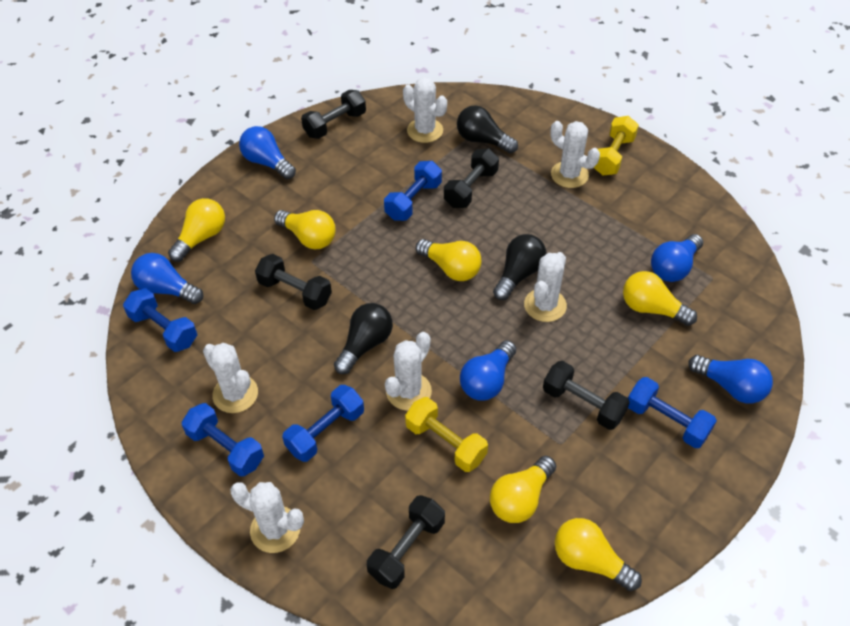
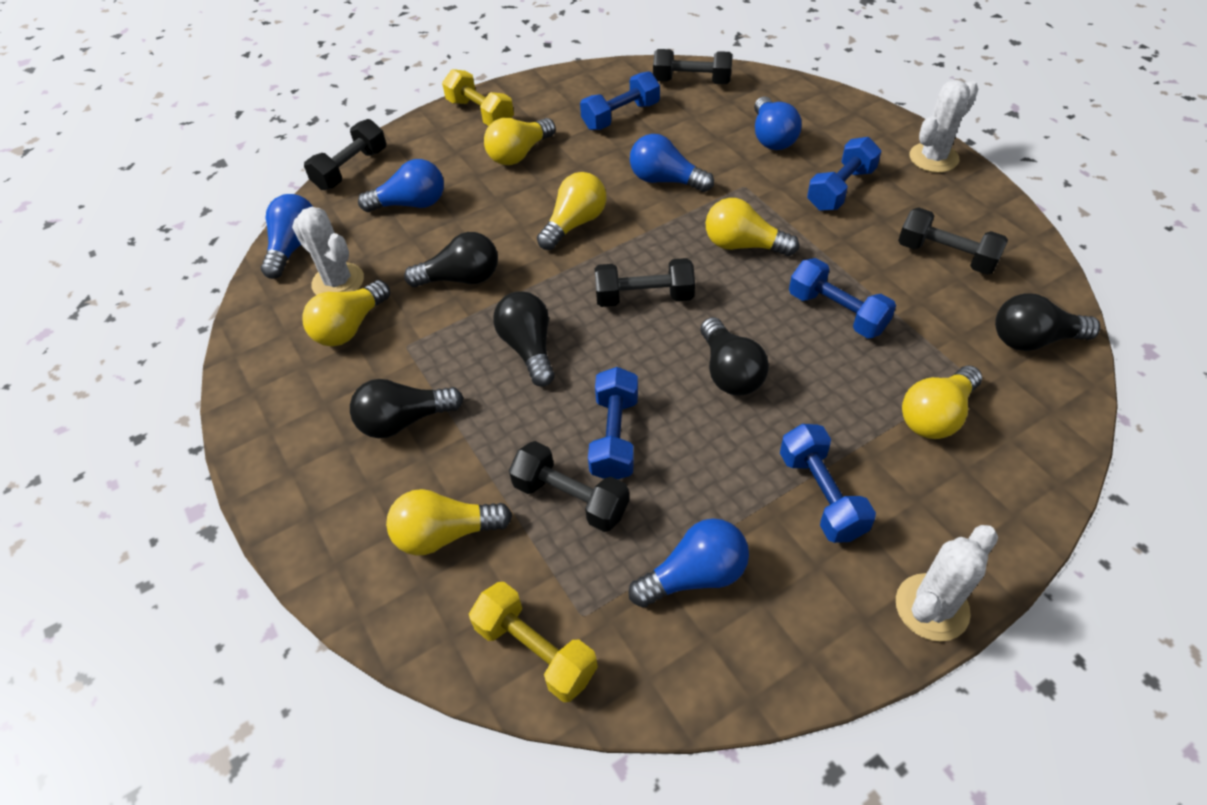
black light bulb: [334,303,393,374] [457,105,518,153] [493,234,547,300] = 3 -> [350,379,464,438] [404,232,498,287] [493,291,555,387] [700,317,769,395] [995,293,1100,351] = 5
white cactus: [203,343,258,413] [230,482,304,553] [385,332,432,411] [403,77,447,143] [524,252,567,322] [551,121,600,188] = 6 -> [292,207,364,295] [896,525,998,641] [910,80,978,173] = 3

